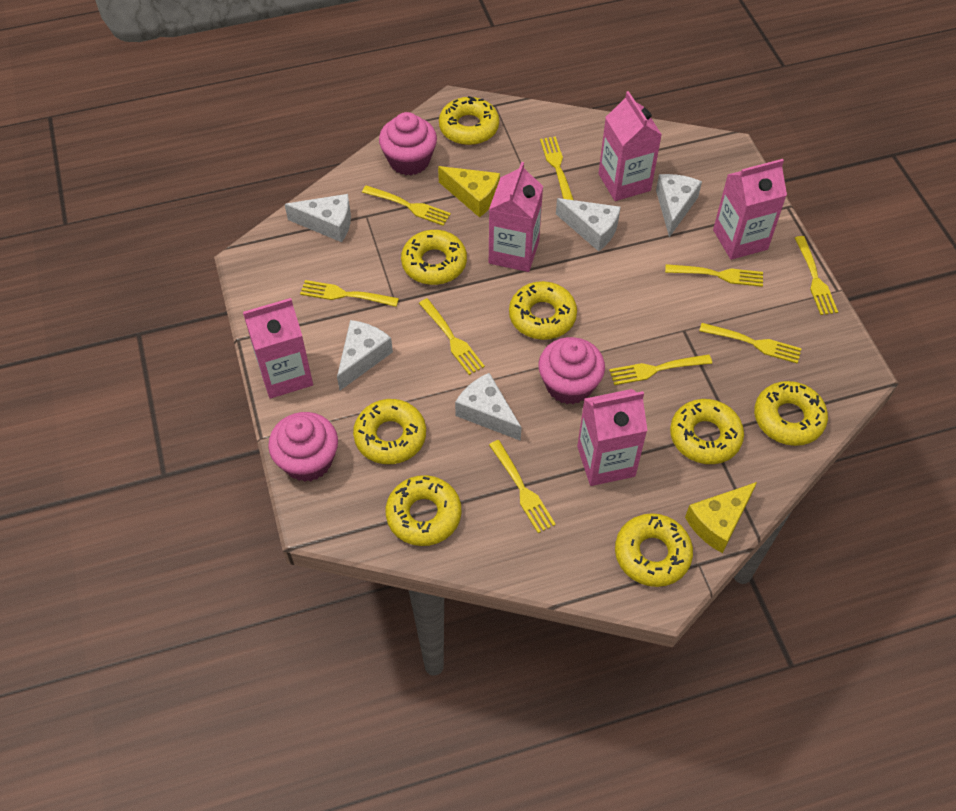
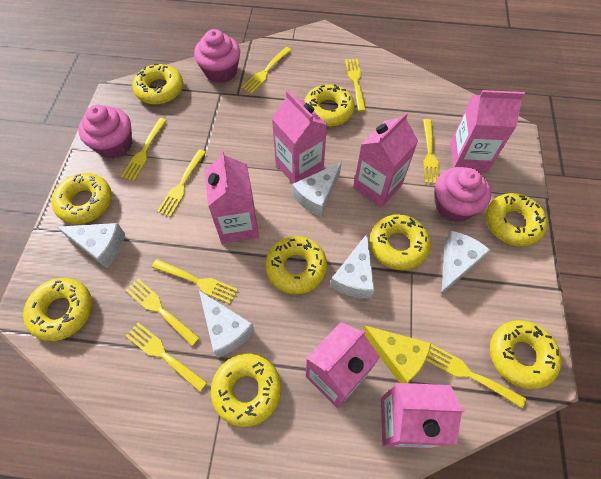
pink carton: [243,298,313,399] [489,162,543,272] [577,389,647,486] [598,91,662,201] [713,159,787,260] = 5 -> [205,150,259,243] [272,91,327,183] [306,322,380,409] [353,112,418,207] [381,383,465,449] [450,90,525,171] = 6
yellow cheese: [438,166,500,217] [685,482,757,553] = 2 -> [362,325,431,383] = 1
yellow donut: [353,399,426,464] [386,475,461,546] [401,230,467,285] [439,96,499,145] [509,281,577,340] [615,513,693,587] [670,399,744,464] [754,381,828,446] = 8 -> [23,278,92,341] [52,173,112,224] [132,64,183,105] [211,353,281,427] [265,236,327,294] [304,84,355,127] [370,214,431,270] [486,193,548,246] [490,320,562,389] = 9

